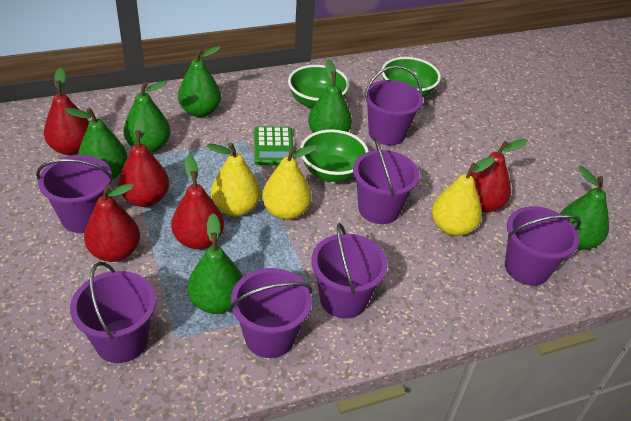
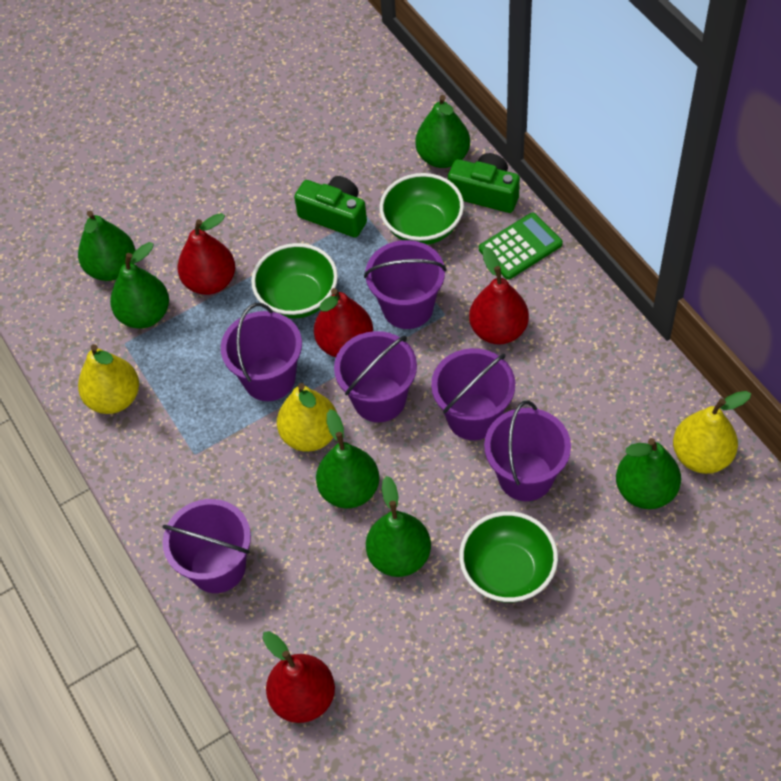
green camera: none = 0 -> [294,176,367,238] [448,153,520,213] = 2
purple bucket: [36,155,113,233] [70,262,156,363] [230,268,312,358] [311,223,388,319] [353,138,419,224] [364,65,423,145] [505,206,581,286] = 7 -> [162,499,251,593] [221,303,302,401] [334,331,417,422] [364,240,447,329] [431,348,515,440] [484,401,571,501] = 6
red pear: [44,67,89,155] [84,184,140,262] [118,116,169,207] [171,155,224,249] [471,139,528,213] = 5 -> [178,213,235,295] [262,631,335,723] [314,288,373,357] [469,247,529,345] = 4

